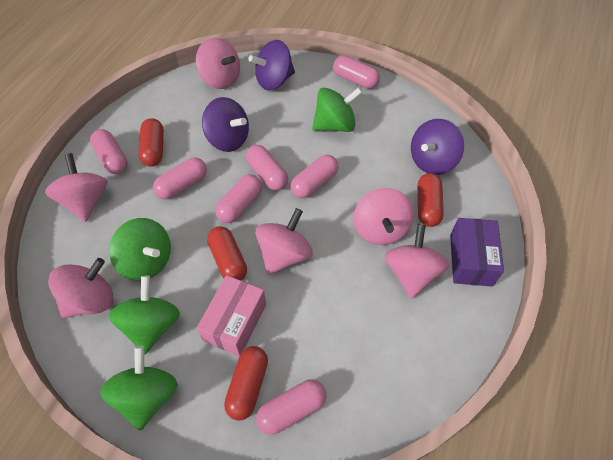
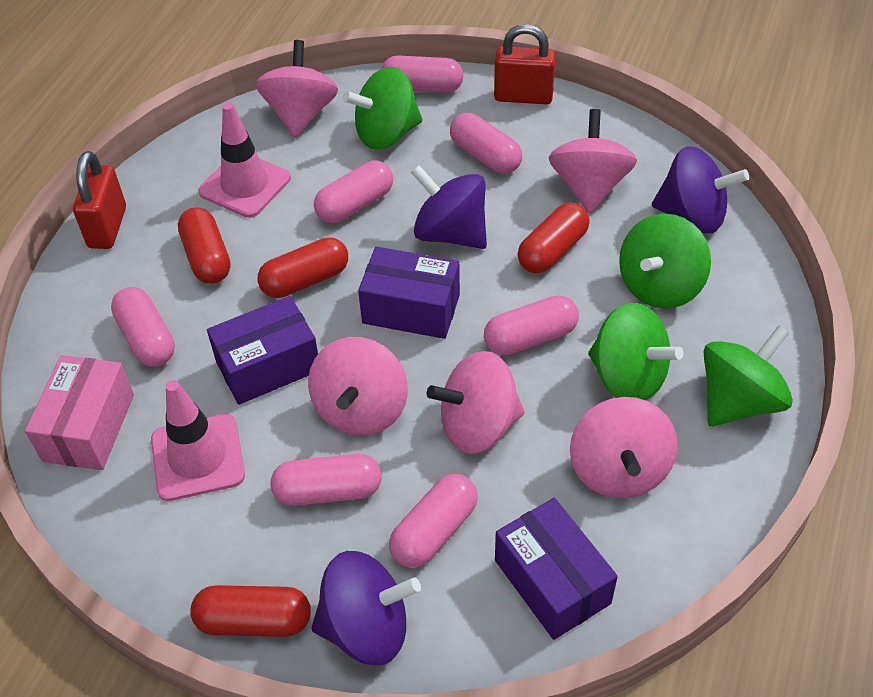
pink spinning top: [45,153,107,222] [48,258,113,318] [196,38,240,89] [255,208,313,275] [354,188,414,245] [384,224,449,299] = 6 -> [256,40,338,138] [308,337,408,436] [427,351,525,454] [549,109,637,214] [570,397,678,499] = 5
pink traffic cone: none = 0 -> [151,380,245,501] [198,102,291,218] = 2
purple box: [450,218,504,287] = 1 -> [207,296,318,405] [358,247,460,339] [495,498,618,640] = 3
red padlock: none = 0 -> [73,151,126,249] [494,24,556,104] = 2

